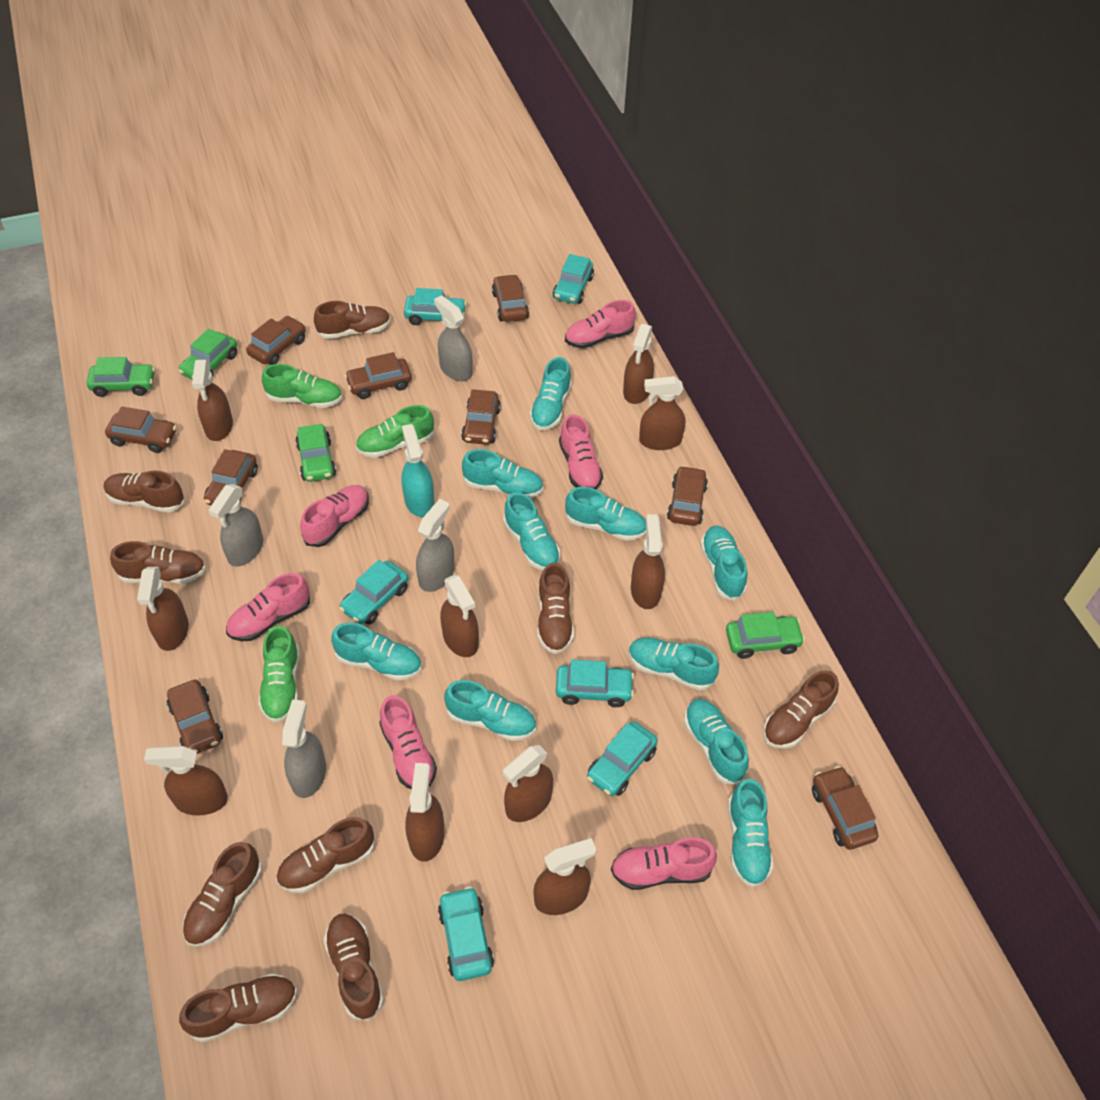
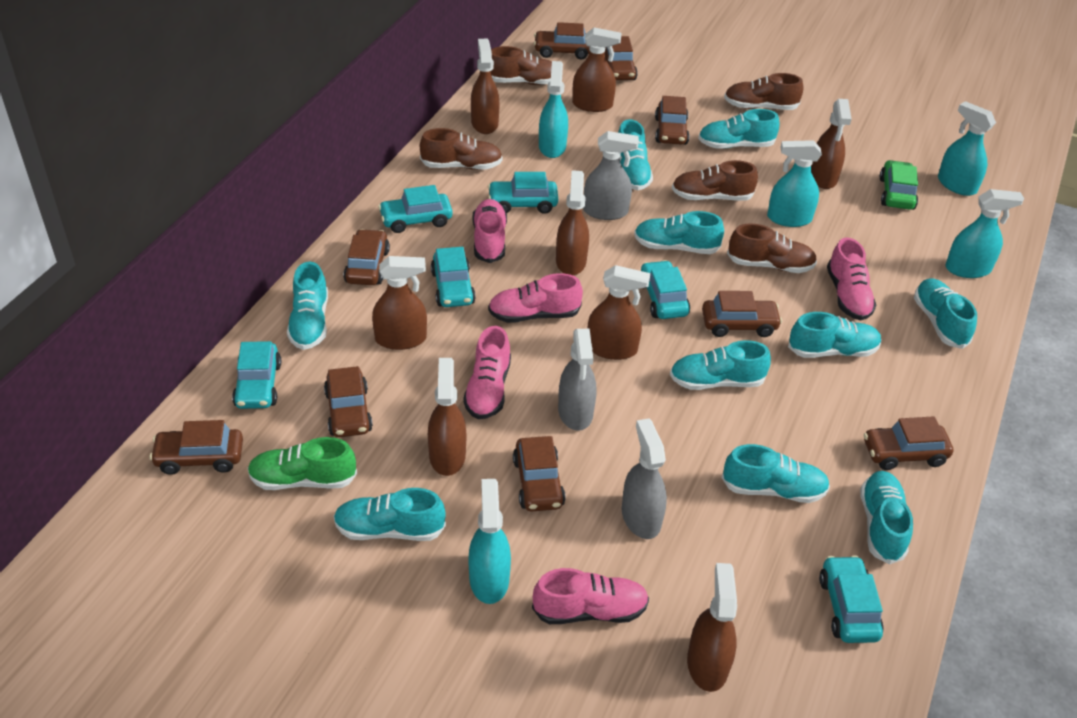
brown shoe: [104,471,185,513] [110,541,206,583] [179,973,297,1043] [182,842,262,947] [276,817,374,893] [314,301,391,339] [323,913,384,1021] [537,563,574,654] [763,670,839,749] = 9 -> [420,128,503,170] [491,46,552,85] [672,160,758,201] [724,73,803,110] [727,223,817,273] = 5
brown spray bottle: [137,567,189,651] [144,746,228,816] [192,360,233,441] [405,763,444,862] [440,574,479,657] [503,745,553,822] [533,838,596,915] [623,324,654,404] [631,515,665,609] [639,376,685,450] = 10 -> [372,256,427,350] [428,358,466,476] [471,39,499,134] [556,170,589,275] [572,28,622,112] [587,265,650,360] [687,563,737,692] [811,99,851,189] = 8
green car: [87,357,155,397] [178,328,237,380] [295,424,336,482] [726,612,805,659] = 4 -> [880,160,918,210] = 1
green shoe: [258,625,299,723] [262,364,342,408] [356,405,434,458] = 3 -> [248,437,357,490] = 1
grey spray bottle: [209,484,263,567] [282,699,326,798] [416,499,455,592] [434,295,472,381] = 4 -> [558,329,596,431] [583,131,639,220] [622,419,667,539] = 3
pink shoe: [226,573,310,641] [300,485,369,547] [379,695,437,790] [559,414,603,489] [565,300,636,348] [611,838,717,890] = 6 -> [463,326,511,419] [472,199,507,263] [488,273,583,323] [532,568,649,624] [827,237,876,320] = 5
turquoise spray bottle: [402,424,434,517] = 1 -> [468,479,511,604] [539,61,568,158] [767,140,822,227] [938,101,996,196] [945,189,1024,278] = 5

